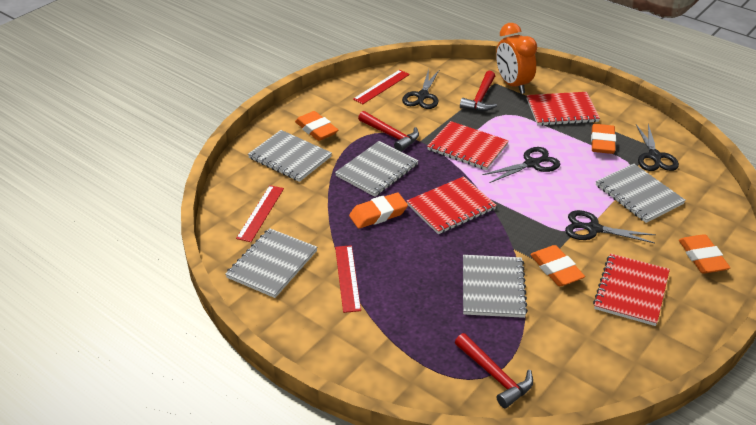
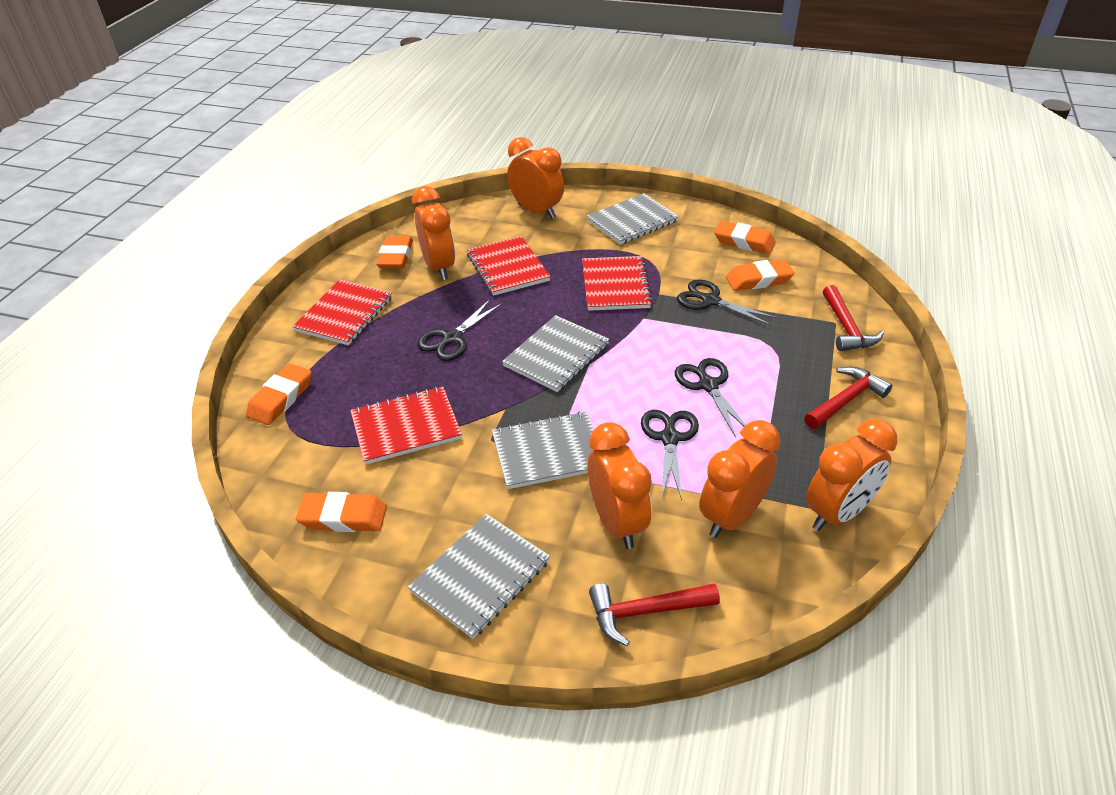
grey notebook: [225,228,317,298] [248,130,332,182] [335,141,419,197] [463,255,528,318] [596,164,686,223] = 5 -> [408,514,550,639] [492,412,594,489] [502,315,609,392] [587,193,679,245] = 4
orange clock: [496,23,537,94] = 1 -> [412,186,455,280] [507,137,564,219] [588,422,652,549] [699,420,781,538] [806,419,898,531] = 5
red ruler: [236,185,284,242] [335,245,361,313] [353,70,410,104] = 3 -> none = 0

